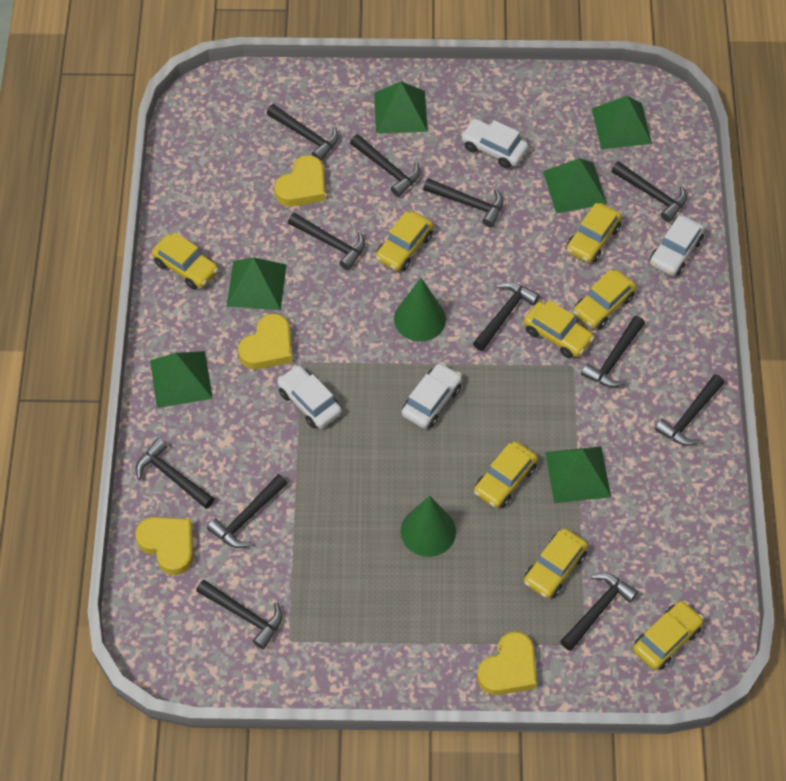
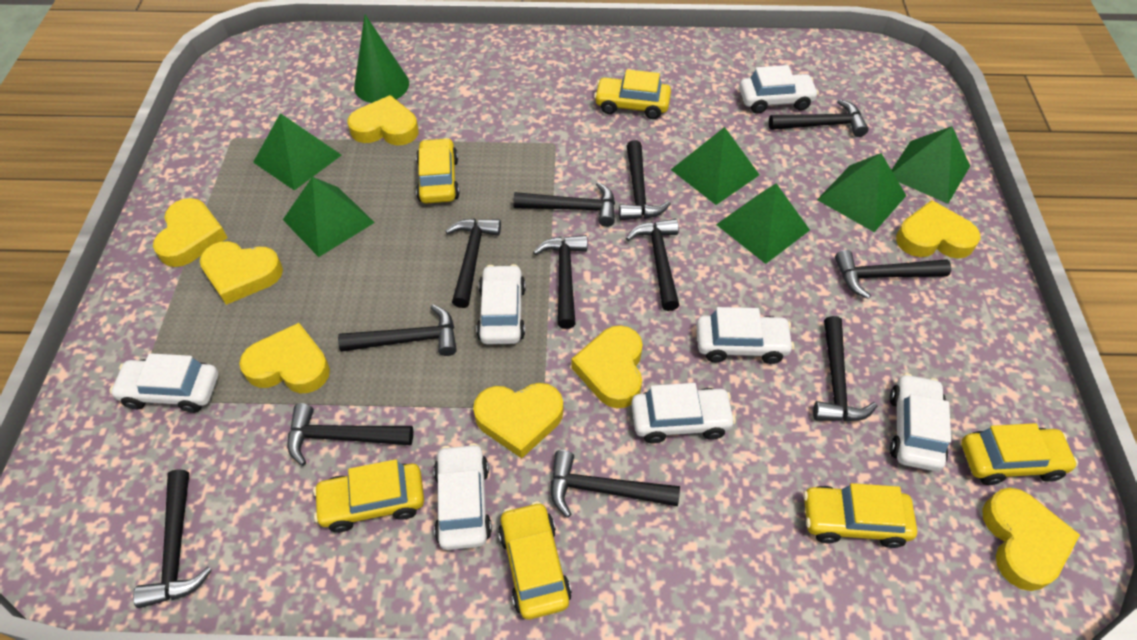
green cone: [394,278,446,342] [401,496,456,557] = 2 -> [354,15,409,103] = 1
white car: [277,365,342,428] [402,363,462,428] [461,119,528,168] [650,215,704,276] = 4 -> [109,353,219,413] [434,443,492,550] [476,264,526,344] [631,383,736,444] [696,307,794,364] [739,65,819,114] [890,373,951,471] = 7
yellow car: [152,232,218,289] [376,211,433,271] [474,441,538,508] [524,300,594,358] [524,528,588,598] [566,203,622,263] [573,269,636,329] [633,601,704,670] = 8 -> [313,459,424,532] [416,138,460,204] [498,501,572,619] [594,69,671,119] [803,483,917,548] [961,423,1078,485] = 6
yellow heart: [135,517,193,575] [238,314,292,369] [274,155,325,207] [477,632,537,695] = 4 -> [153,198,228,267] [200,241,283,305] [239,323,330,393] [347,95,419,146] [473,383,563,458] [571,325,643,408] [896,200,981,259] [982,488,1080,591] = 8

